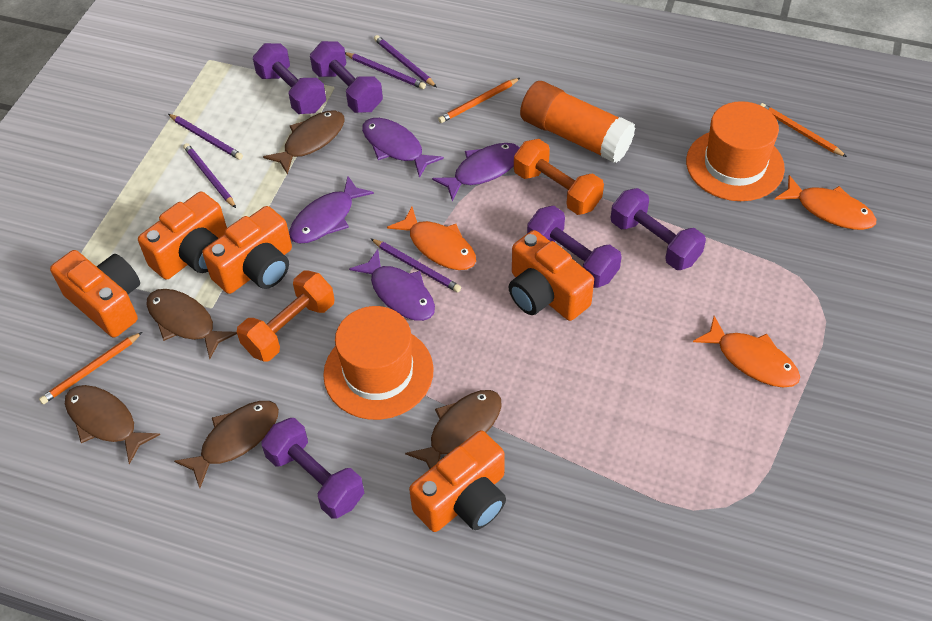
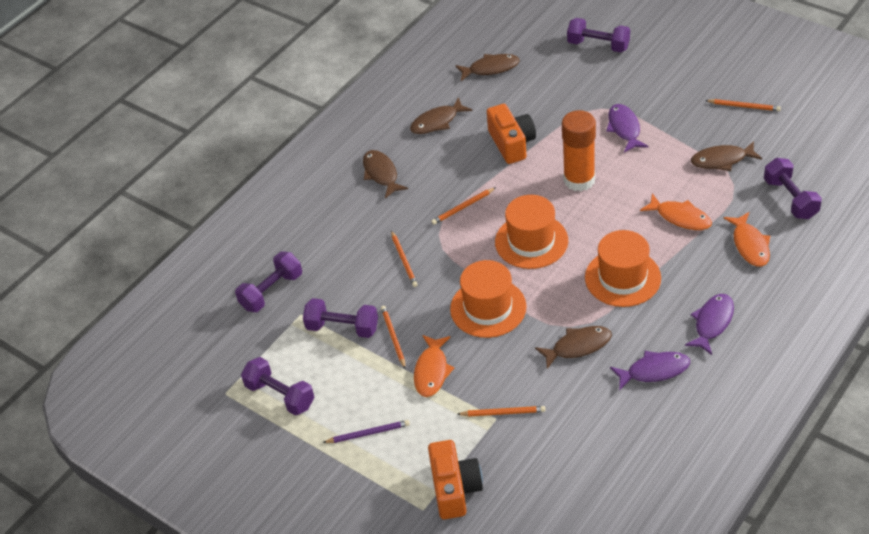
orange camera: [50,250,140,338] [138,192,227,280] [202,206,292,294] [409,430,506,532] [509,230,594,321] = 5 -> [428,440,483,519] [487,104,536,164] = 2
orange dumbbell: [237,271,335,361] [514,139,604,215] = 2 -> none = 0
orange hat: [323,306,434,420] [686,101,785,201] = 2 -> [450,260,526,338] [495,195,568,269] [585,230,661,307] = 3
orange pencil: [39,332,142,404] [438,78,520,123] [760,103,847,157] = 3 -> [381,306,406,368] [391,230,418,287] [431,187,496,225] [457,406,546,417] [705,99,781,111] = 5
purple fish: [289,176,374,243] [349,249,435,321] [362,118,444,178] [432,143,520,201] = 4 -> [606,104,649,152] [610,351,690,390] [685,294,734,355] = 3
purple pencil: [168,114,243,160] [183,143,236,208] [345,52,426,89] [371,239,461,292] [374,35,437,87] = 5 -> [322,420,410,443] = 1

